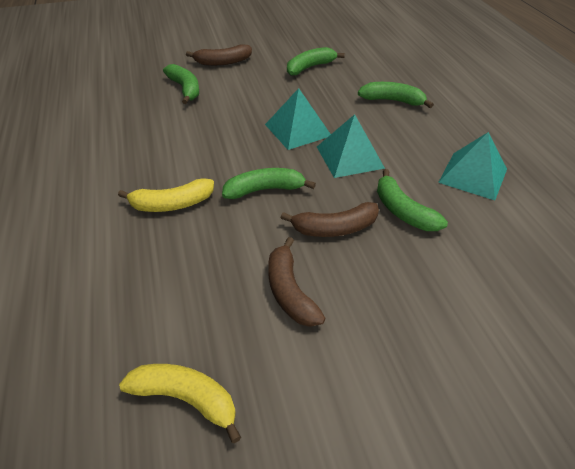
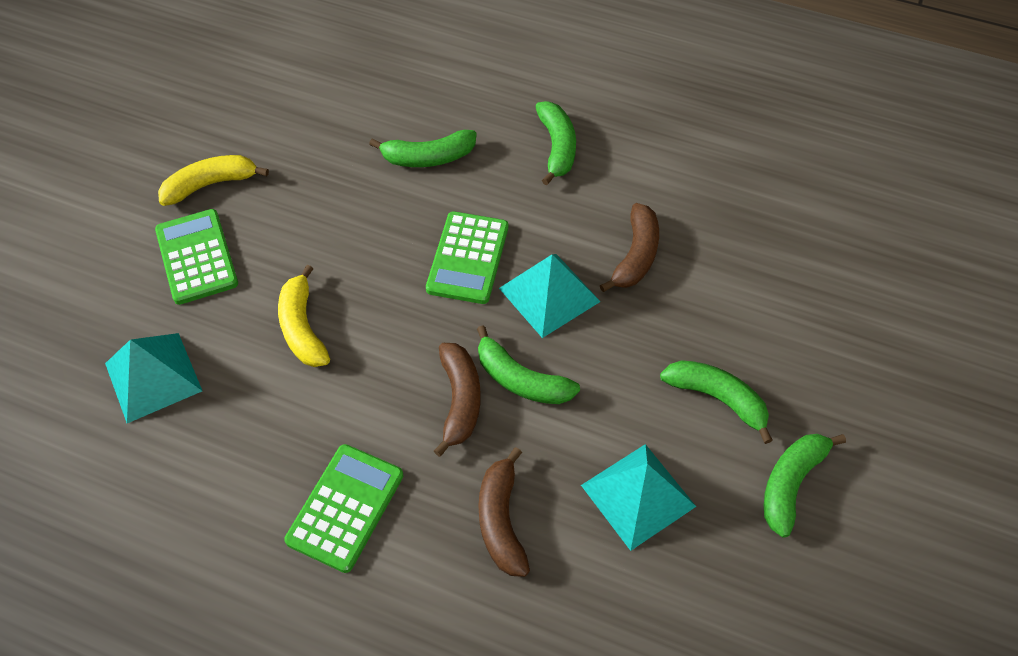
green calculator: none = 0 -> [155,209,238,305] [284,444,403,573] [426,211,508,304] = 3

